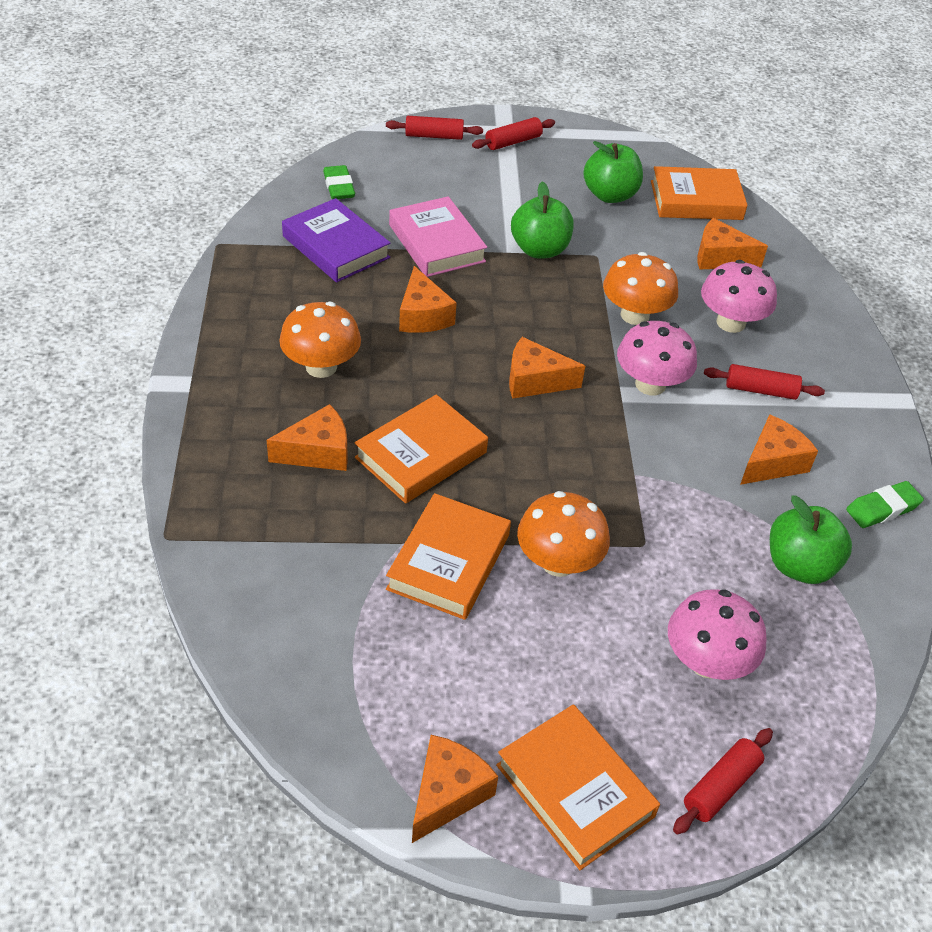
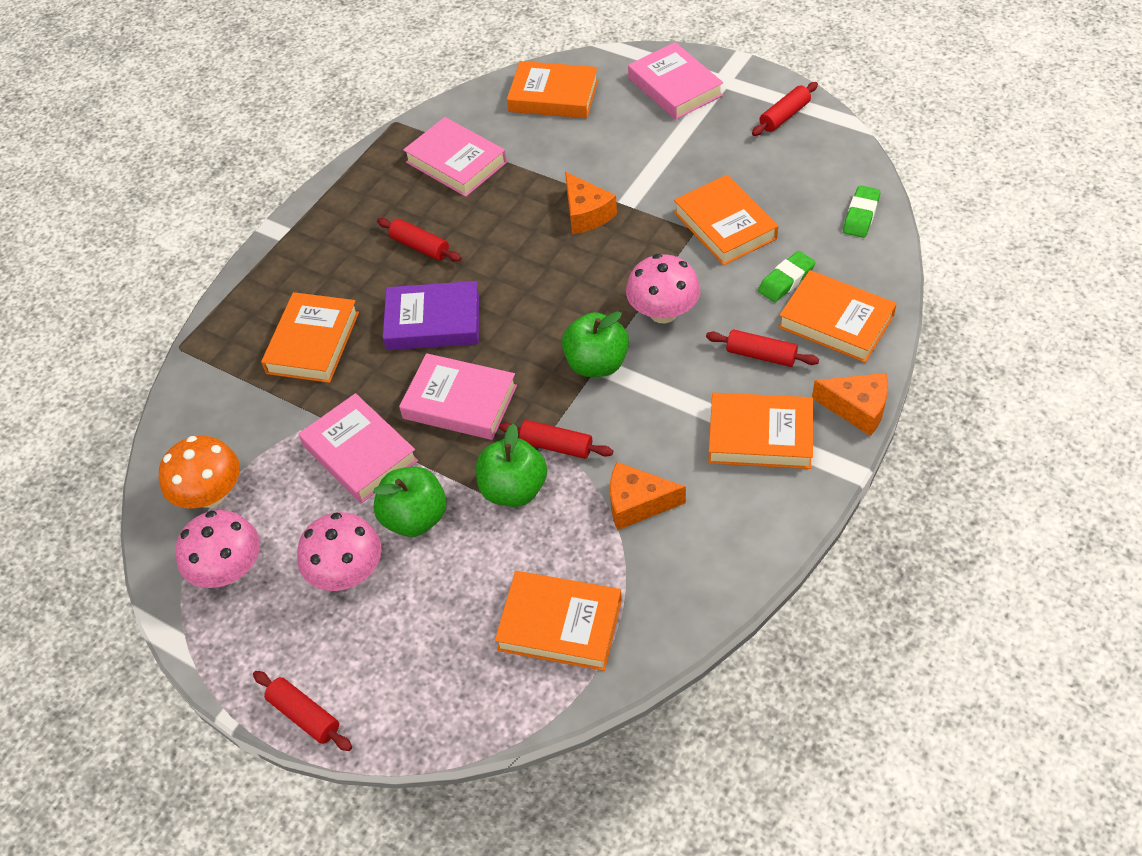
orange book: [355,394,488,504] [386,493,511,620] [496,704,660,870] [651,166,748,220] = 4 -> [261,292,359,383] [495,571,622,671] [507,61,598,118] [674,175,778,266] [708,393,813,469] [778,270,897,363] = 6
orange cheese: [267,404,348,471] [399,266,457,333] [412,735,498,843] [509,337,585,399] [697,218,768,270] [740,414,818,485] = 6 -> [565,172,617,234] [610,462,686,530] [812,373,888,436] = 3
orange mushroom: [279,302,361,378] [517,491,610,577] [603,252,678,325] = 3 -> [159,436,240,509] = 1
pink book: [389,196,487,277] = 1 -> [298,393,418,503] [399,353,517,440] [403,117,507,197] [628,42,723,120] = 4
red rolling pin: [386,116,483,140] [472,117,555,150] [673,728,773,835] [704,364,825,400] = 4 -> [253,671,352,751] [377,218,461,262] [499,420,613,459] [706,329,819,367] [752,82,818,136] = 5

